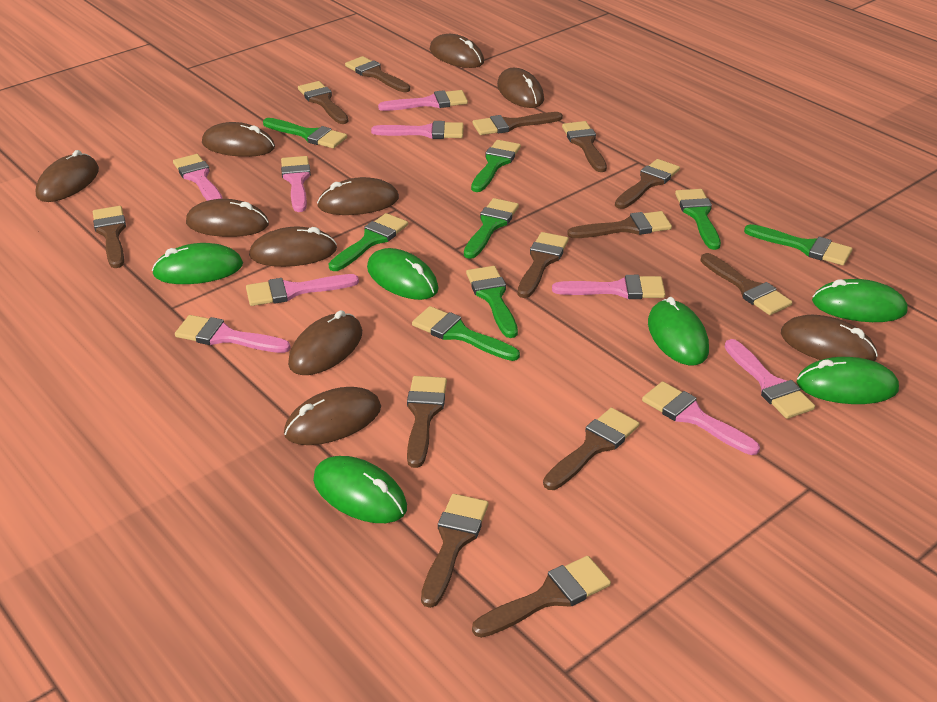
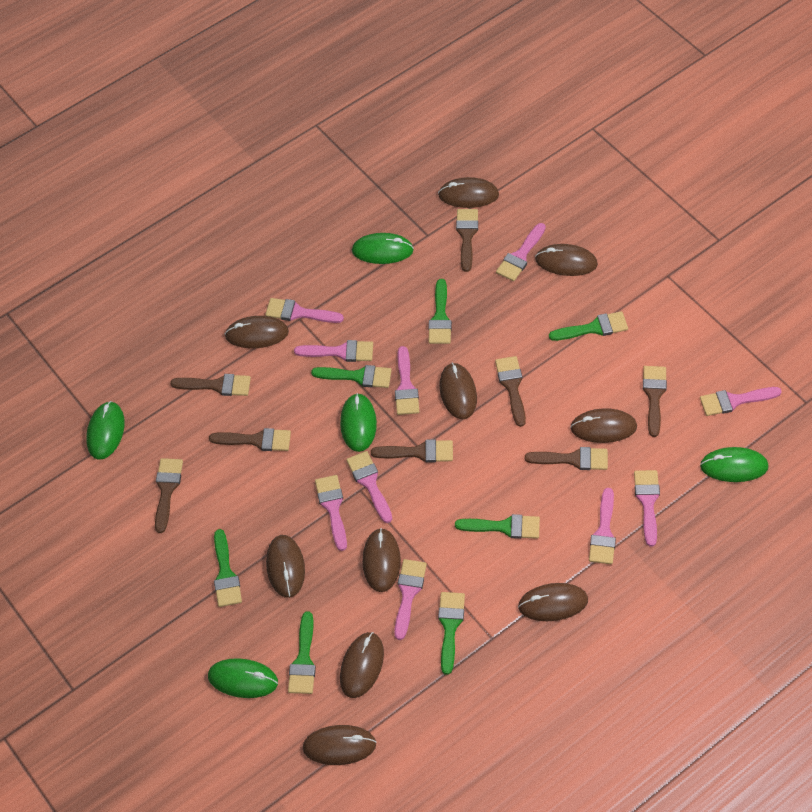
brown brush: [93,206,126,268] [298,81,349,124] [345,56,410,92] [407,376,447,468] [421,494,488,608] [472,556,611,638] [473,112,563,135] [518,232,569,298] [543,408,639,490] [562,121,607,172] [567,211,672,238] [615,159,680,209] [700,253,792,315] = 13 -> [155,458,183,533] [170,374,251,396] [209,428,291,451] [371,439,453,463] [456,209,478,272] [495,356,526,427] [525,447,608,470] [643,366,667,437] = 8
green brush: [263,118,347,148] [329,213,408,271] [412,306,520,361] [464,198,519,259] [466,266,518,338] [471,140,521,192] [675,189,721,250] [744,224,853,265] = 8 -> [214,529,242,607] [288,612,316,694] [311,365,392,388] [428,279,452,344] [438,592,465,675] [455,514,540,539] [549,311,628,341] = 7
green mouse: [152,243,243,284] [313,456,407,523] [367,248,439,300] [648,297,709,365] [797,357,899,404] [812,279,908,322] = 6 -> [86,401,125,460] [208,658,278,698] [340,393,377,452] [352,233,414,264] [700,447,769,482] = 5
pink brush: [173,154,223,201] [175,315,291,353] [246,274,359,306] [281,156,311,212] [371,121,464,139] [378,90,468,111] [552,275,666,299] [642,381,760,455] [725,339,815,419] = 9 -> [265,298,344,323] [294,340,373,362] [315,475,347,551] [346,451,392,523] [394,559,427,640] [395,346,419,415] [496,223,546,281] [589,488,616,564] [634,470,660,547] [700,387,782,416] = 10

